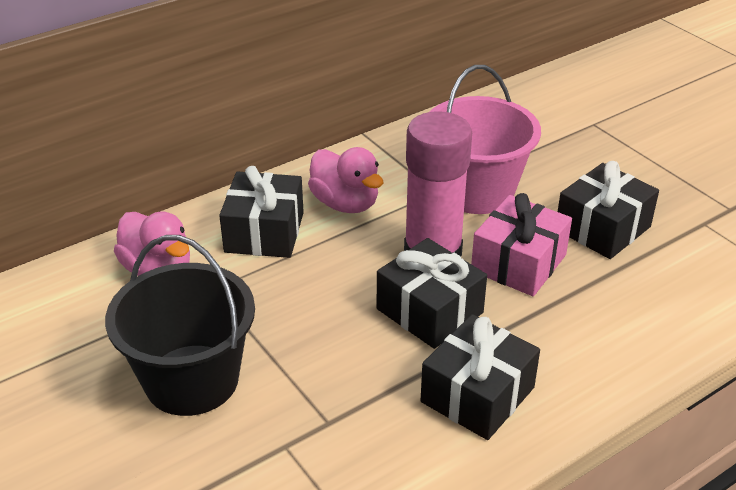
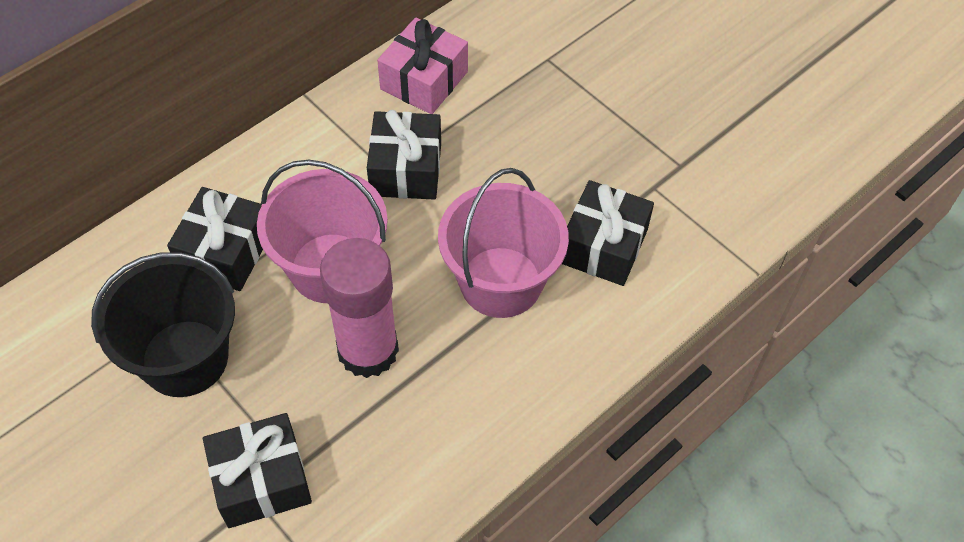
pink bucket: [430,65,541,214] = 1 -> [257,160,388,303] [438,168,569,318] = 2
pink duck: [114,212,190,276] [308,147,383,213] = 2 -> none = 0

